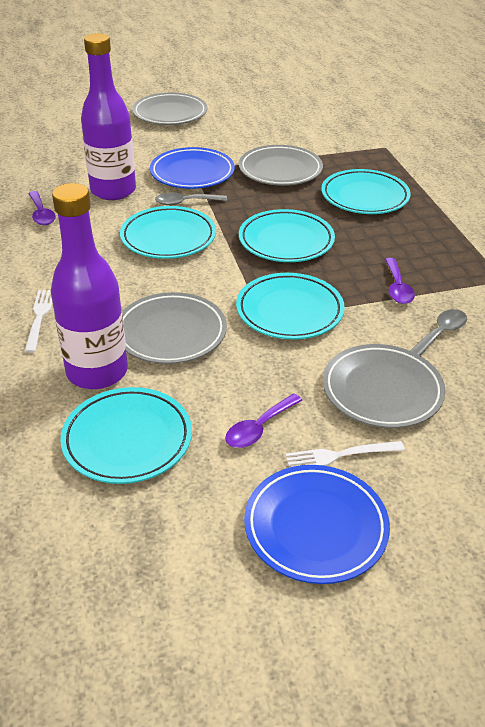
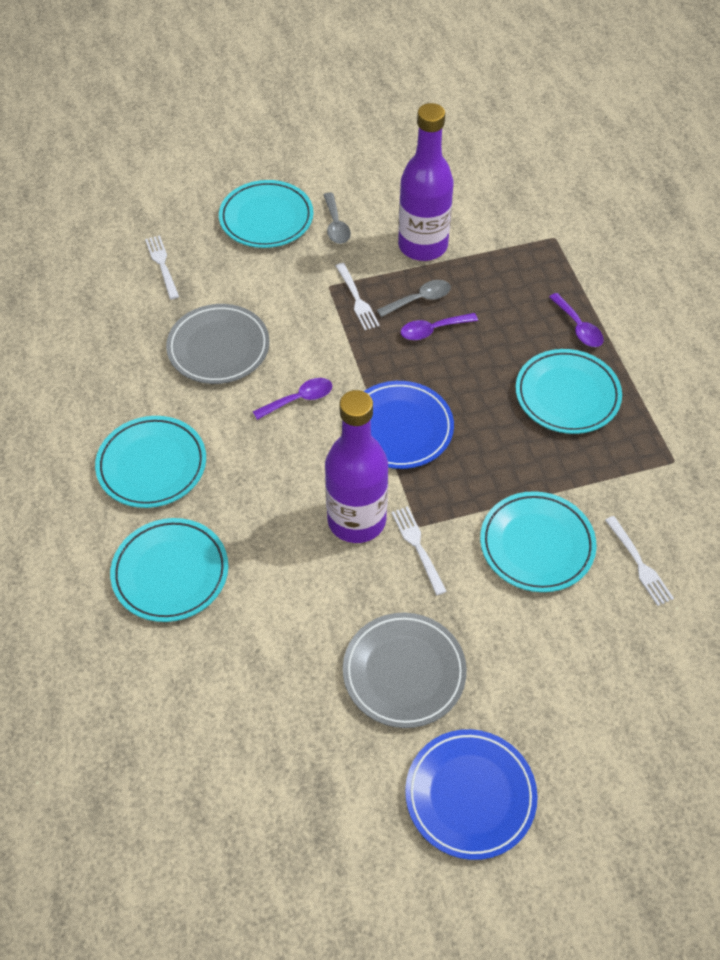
grey plate: [122,292,227,364] [132,93,207,125] [239,145,323,186] [323,344,445,428] = 4 -> [166,304,270,384] [343,613,467,728] = 2
white fork: [24,290,52,353] [285,441,405,468] = 2 -> [145,236,179,300] [336,263,380,330] [391,506,447,595] [605,516,674,606] = 4

